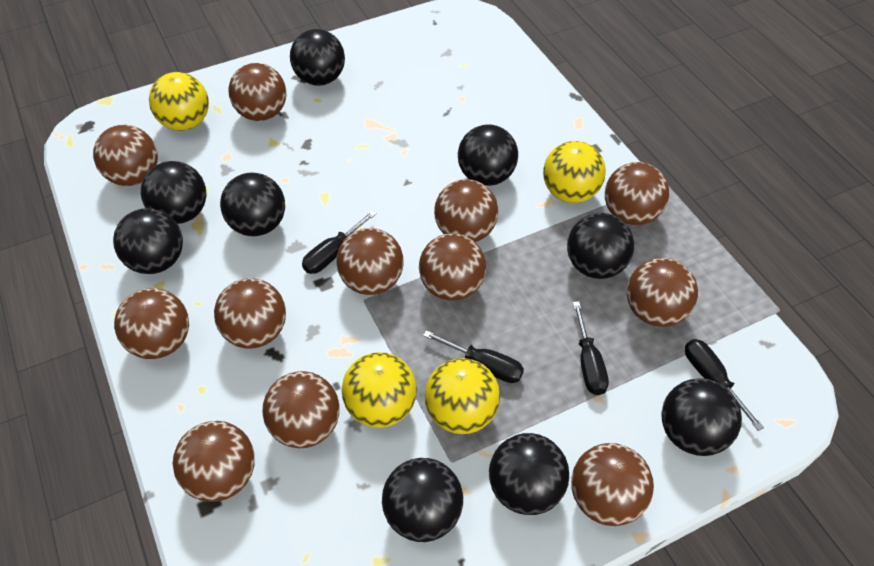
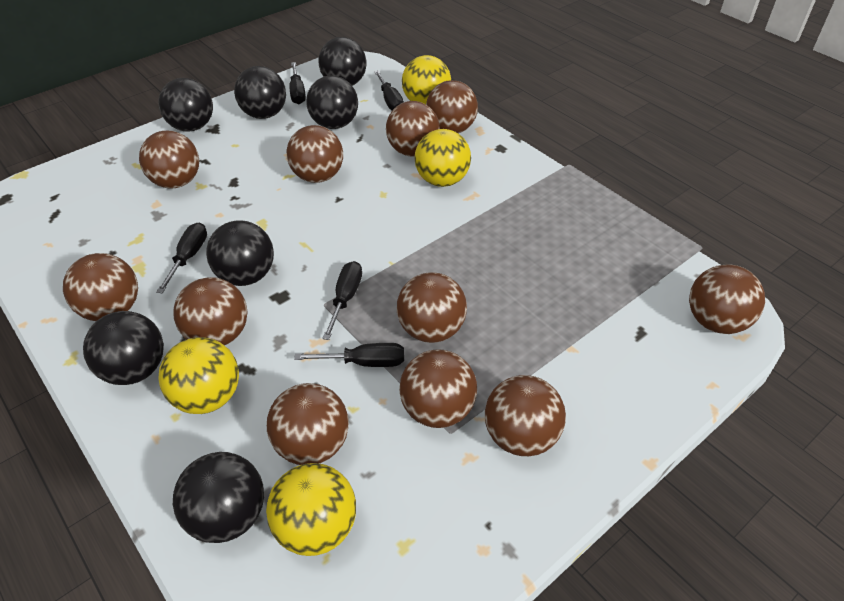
black ball: [113,208,183,274] [141,161,207,224] [220,173,285,236] [290,29,345,86] [382,458,463,542] [458,124,518,186] [489,433,569,515] [567,213,634,279] [661,378,742,456] = 9 -> [83,311,164,385] [158,78,213,131] [173,452,264,543] [206,220,274,286] [234,66,286,119] [307,75,358,129] [318,37,367,86] = 7
black screwdriver: [302,210,377,274] [423,330,524,383] [573,301,609,395] [685,339,764,431] = 4 -> [156,223,207,294] [290,62,306,104] [294,343,404,367] [322,261,362,340] [374,70,404,110] = 5
brown ball: [93,125,158,186] [114,288,189,359] [173,421,255,502] [214,278,286,349] [228,63,286,121] [263,371,339,448] [336,228,404,295] [419,233,486,301] [434,179,498,242] [571,443,654,526] [605,162,669,225] [627,258,698,327] = 12 -> [63,253,138,321] [139,131,199,189] [173,277,248,345] [267,383,349,465] [287,125,343,183] [386,101,440,157] [397,272,467,343] [399,349,477,428] [426,80,478,133] [485,375,566,456] [689,264,765,334] = 11

